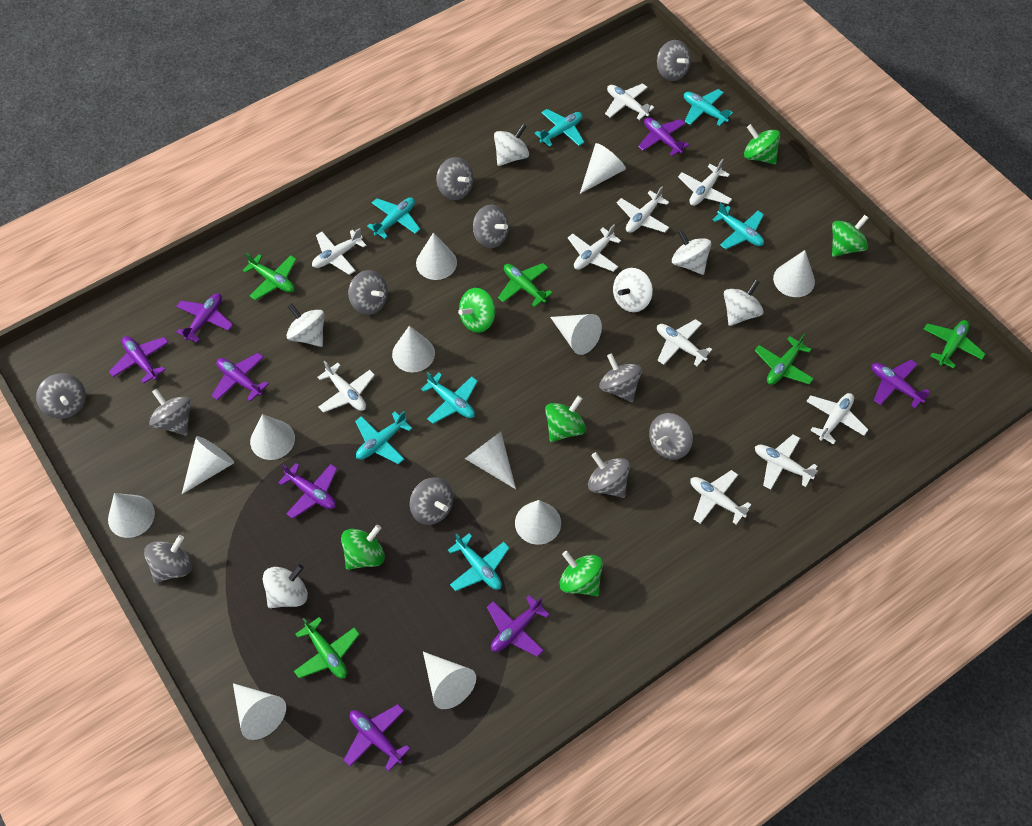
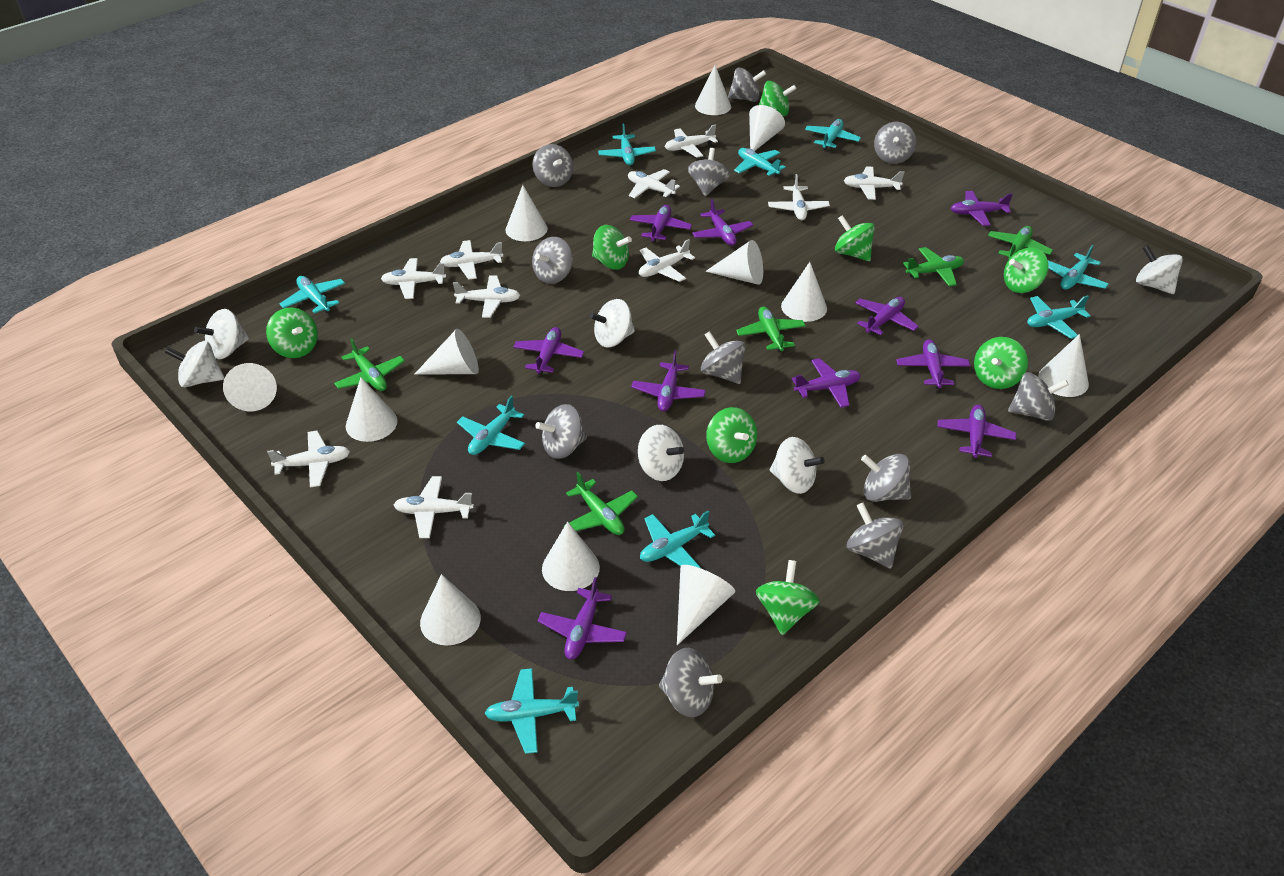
green spinning top: [341,525,385,570] [458,288,495,333] [545,396,586,442] [559,551,603,596] [744,124,780,164] [832,215,868,257] = 6 -> [266,307,318,358] [592,225,632,270] [706,407,757,463] [756,560,820,635] [759,81,797,116] [835,215,875,261] [974,337,1028,389] [1004,248,1048,293] = 8
purple plane: [109,336,169,384] [176,293,233,343] [212,353,269,401] [278,463,337,519] [344,704,410,771] [487,595,550,657] [638,117,689,156] [872,360,930,408] = 8 -> [513,327,584,375] [538,577,627,660] [630,205,692,243] [631,351,706,411] [692,199,753,246] [792,358,861,408] [855,297,919,335] [896,339,970,389] [937,405,1016,458] [951,191,1013,226] = 10
turquoise plane: [355,411,412,464] [367,198,420,239] [421,372,478,424] [448,533,509,591] [535,109,584,147] [684,89,733,126] [712,203,764,249] = 7 -> [279,276,345,314] [457,395,525,455] [484,668,579,754] [598,123,656,165] [640,511,715,568] [734,148,786,177] [805,119,861,150] [1027,295,1090,339] [1048,245,1109,290] = 9

